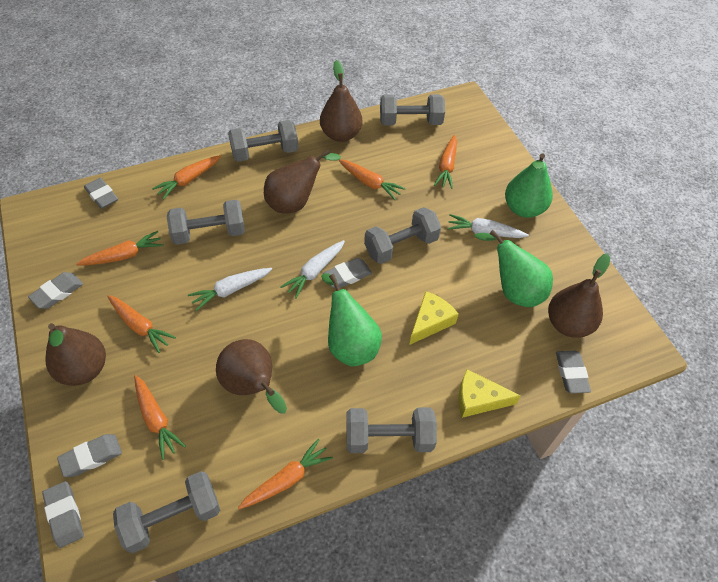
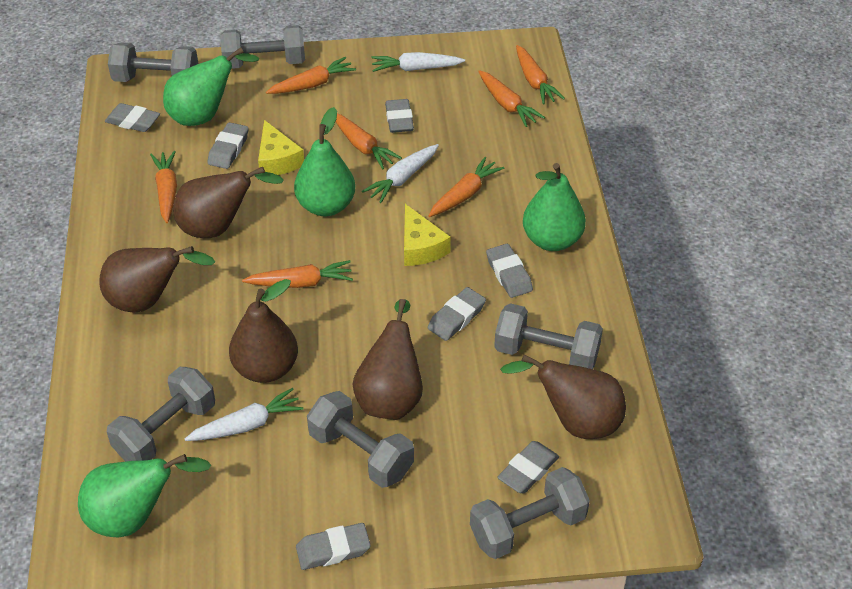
green pear: [321,273,382,366] [474,230,553,307] [505,153,553,218] = 3 -> [78,454,211,537] [163,47,259,126] [294,107,355,216] [523,163,586,251] = 4
grey eraser: [28,272,83,309] [42,481,84,548] [57,434,122,477] [84,178,118,209] [323,258,372,288] [556,351,591,393] = 6 -> [105,103,160,132] [207,122,249,169] [296,523,371,570] [385,99,414,133] [428,287,486,341] [486,244,533,298] [497,441,559,493] = 7

